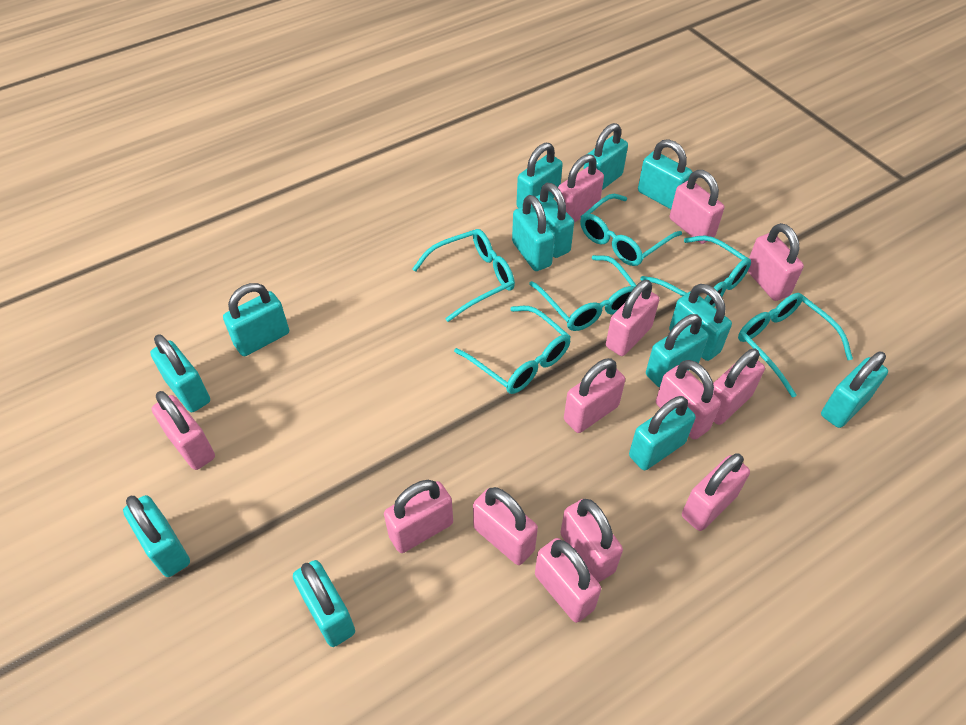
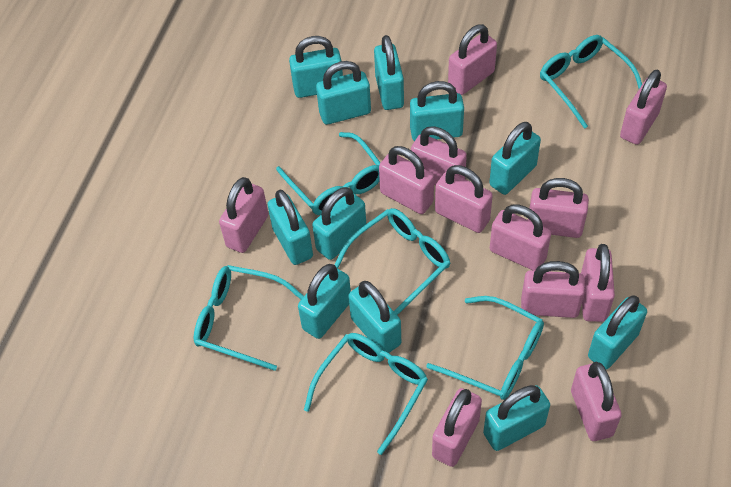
pink padlock: [152,391,215,470] [384,480,453,553] [473,487,538,565] [535,538,601,623] [556,154,604,223] [560,499,623,582] [564,358,625,433] [606,280,659,356] [656,360,721,439] [670,170,724,244] [682,453,750,531] [713,349,765,425] [748,223,804,301] = 13 -> [219,177,269,253] [379,146,434,214] [411,126,467,186] [432,388,482,467] [435,165,493,233] [448,24,497,95] [490,204,551,271] [521,261,585,318] [528,178,589,238] [571,362,622,441] [581,244,615,322] [620,70,667,145] = 12
turquoise padlock: [123,495,190,577] [150,334,210,412] [223,283,289,356] [293,560,355,647] [512,195,555,271] [516,143,563,208] [531,183,574,258] [584,123,628,190] [629,396,696,470] [638,139,692,209] [646,314,708,387] [669,284,732,361] [821,352,888,428] = 13 -> [267,190,313,265] [289,36,343,98] [298,264,351,339] [312,187,366,260] [316,61,371,125] [348,281,401,353] [374,35,404,110] [410,81,464,141] [483,385,550,451] [489,122,541,195] [588,296,647,370] = 11

